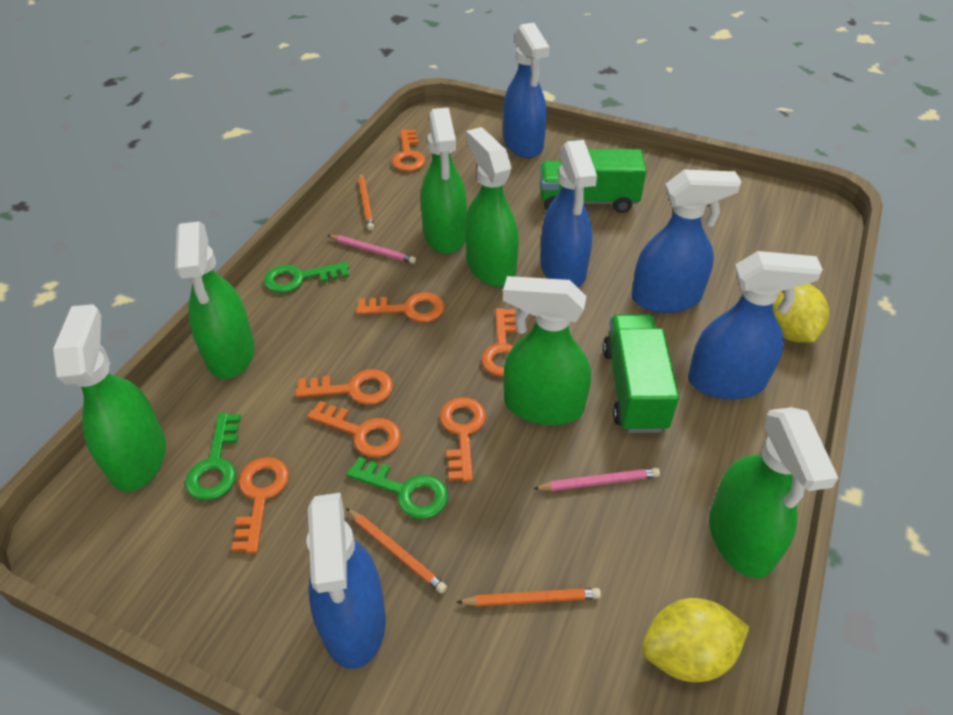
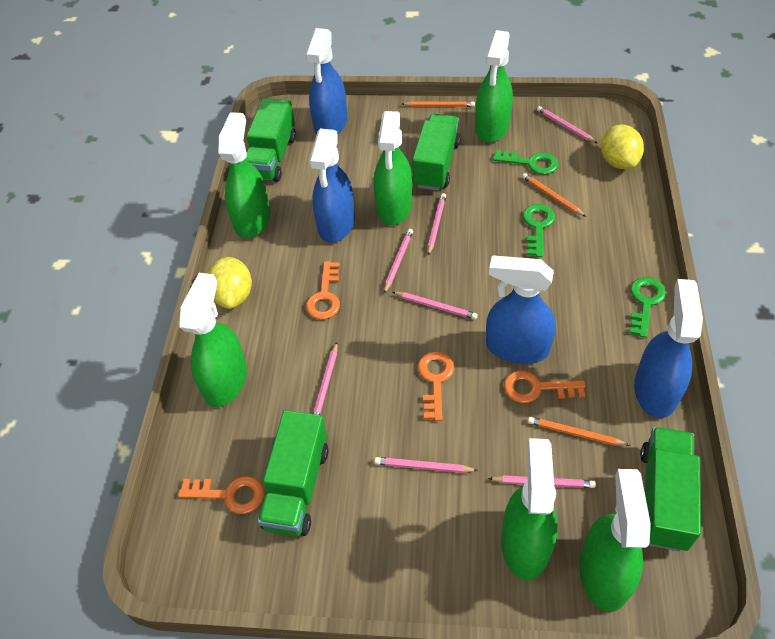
blue spray bottle: [307,493,386,669] [503,23,550,158] [540,140,597,287] [632,170,742,313] [688,251,823,399] = 5 -> [305,28,347,135] [309,129,355,243] [486,256,556,364] [634,279,703,418] = 4
green truck: [540,149,647,213] [603,314,679,433] = 2 -> [245,98,296,182] [257,410,328,536] [412,114,460,191] [640,427,701,551] = 4
orange key: [232,457,289,554] [295,369,393,405] [307,401,401,458] [356,292,445,323] [392,129,426,171] [440,397,486,482] [482,308,517,377] = 7 -> [178,476,264,514] [306,261,340,320] [418,351,454,421] [504,371,585,403] = 4
pink pencil: [327,235,416,264] [533,468,660,491] = 2 -> [313,342,338,415] [374,457,478,473] [384,229,413,294] [393,292,478,320] [428,193,446,256] [488,475,596,488] [537,106,597,143] = 7

